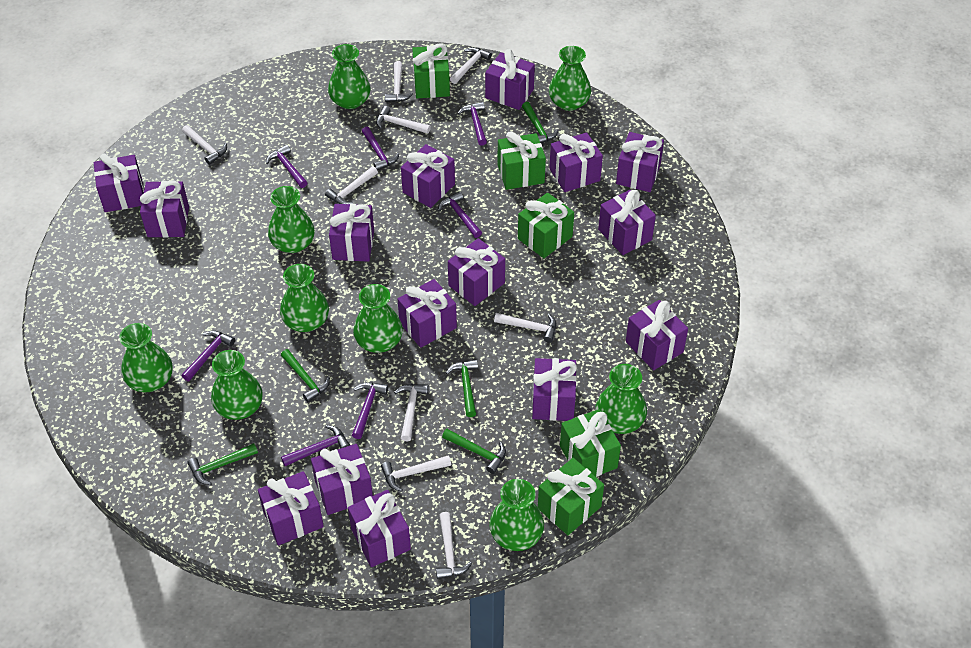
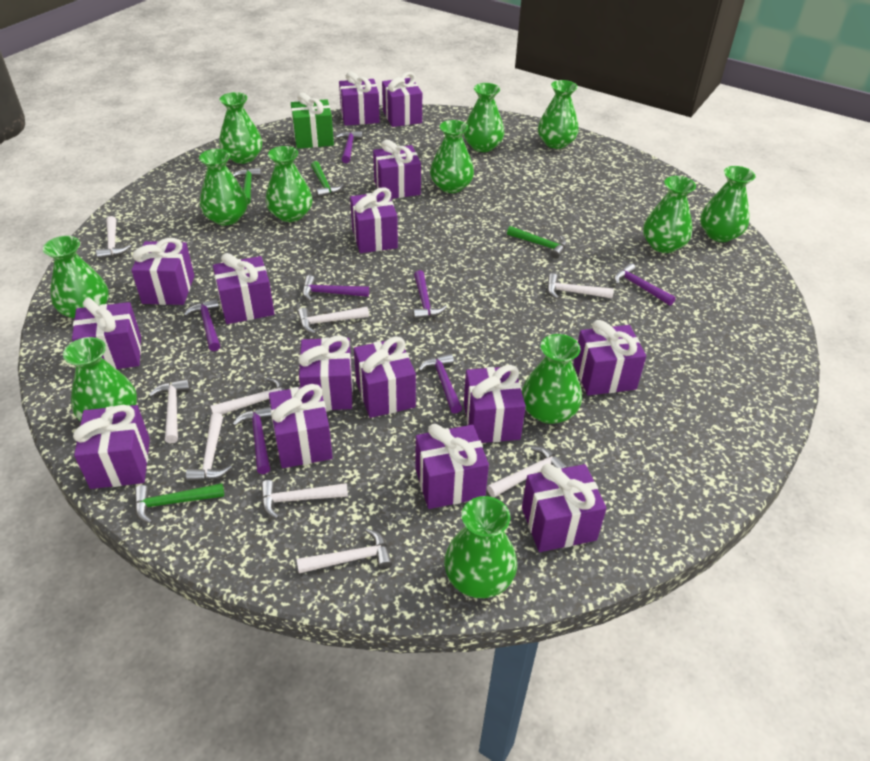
green gift: [412,43,450,98] [497,131,546,190] [518,193,574,258] [538,458,604,535] [560,409,621,477] = 5 -> [291,93,334,149] = 1
green hammer: [187,443,258,485] [281,349,330,402] [442,429,506,474] [446,359,478,417] [522,102,559,143] = 5 -> [135,483,224,524] [233,168,261,204] [311,161,344,198] [507,226,567,259] = 4
green vase: [119,323,173,392] [211,350,262,420] [268,186,315,253] [280,264,329,332] [328,44,371,109] [353,284,403,353] [489,479,544,551] [549,46,591,111] [595,364,647,434] = 9 -> [43,236,109,319] [63,337,137,422] [199,149,248,226] [219,92,262,164] [266,146,312,222] [430,120,474,193] [444,496,517,598] [464,83,505,152] [522,334,582,424] [538,80,579,149] [643,176,696,253] [700,166,755,242] = 12

